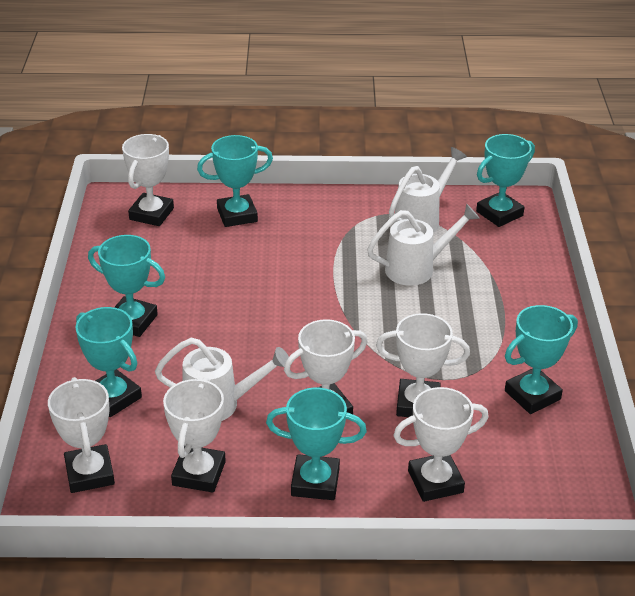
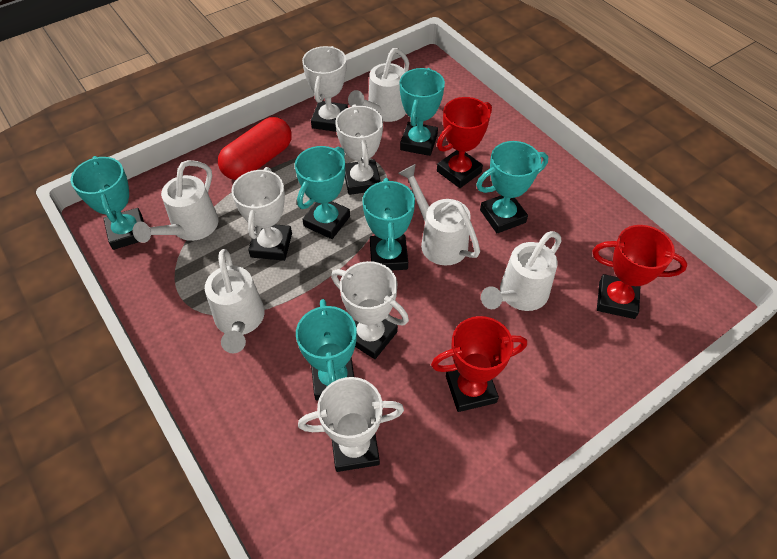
red capsule: none = 0 -> [218,117,291,180] = 1
red trophy: none = 0 -> [431,316,527,412] [437,97,492,188] [592,225,687,319] = 3
white trophy: [48,377,115,493] [122,134,174,226] [163,377,226,492] [284,319,368,414] [376,313,470,417] [393,387,488,502] = 6 -> [231,167,292,261] [298,377,404,472] [302,46,348,132] [331,261,409,359] [335,105,383,195] = 5
white watering can: [155,338,289,421] [367,204,480,286] [389,147,467,233] = 3 -> [133,160,219,243] [205,249,265,353] [348,48,409,122] [398,164,480,266] [481,231,561,311] = 5

